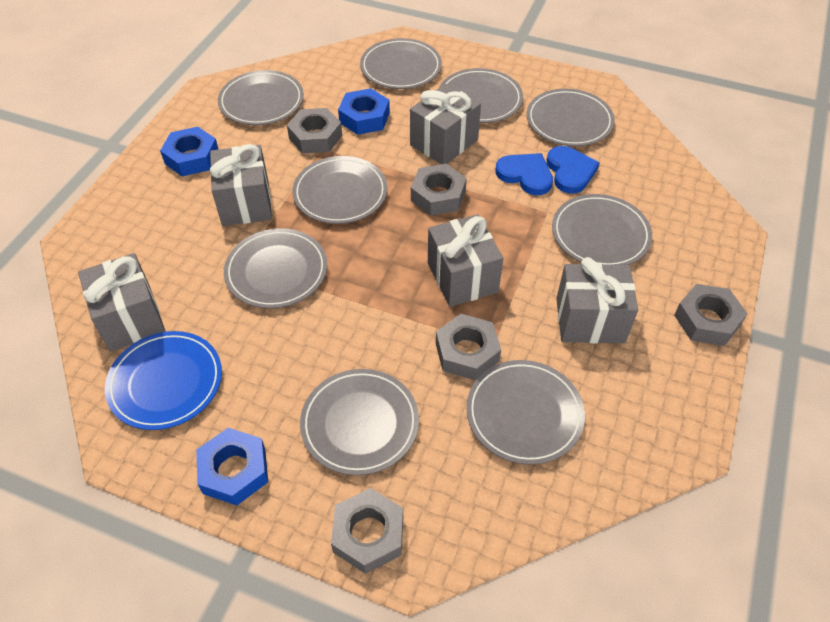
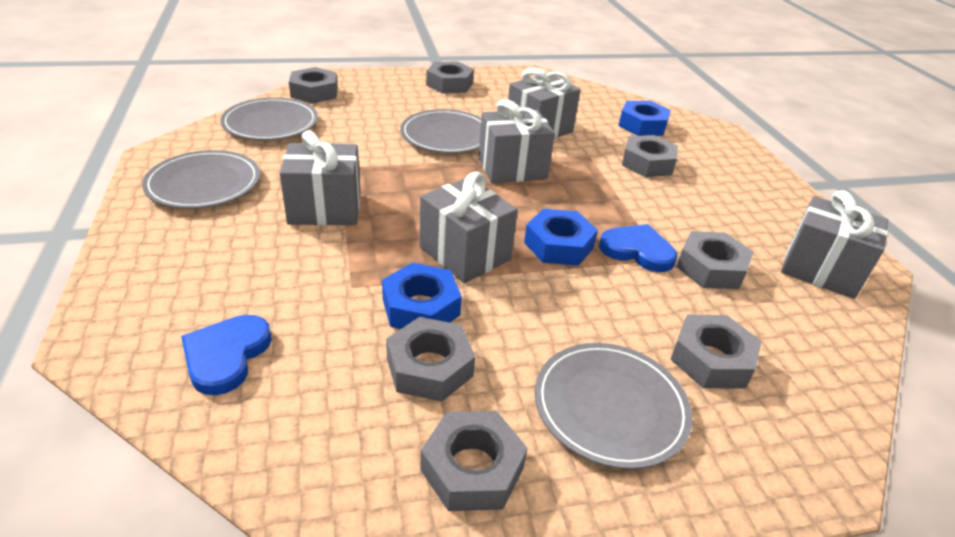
blue plate: [105,331,222,430] = 1 -> none = 0
grey nut: [287,108,342,153] [331,488,403,574] [411,164,467,216] [436,314,501,380] [674,284,747,346] = 5 -> [289,67,338,104] [386,317,475,402] [420,411,528,511] [426,61,474,94] [622,135,678,177] [670,315,762,388] [676,231,753,289] = 7
grey plate: [218,70,304,125] [224,228,327,308] [292,156,387,224] [300,369,419,475] [360,38,442,89] [439,68,523,123] [466,360,585,465] [527,89,615,146] [552,194,652,265] = 9 -> [142,150,260,209] [220,97,318,141] [400,109,481,153] [535,343,693,469] = 4

